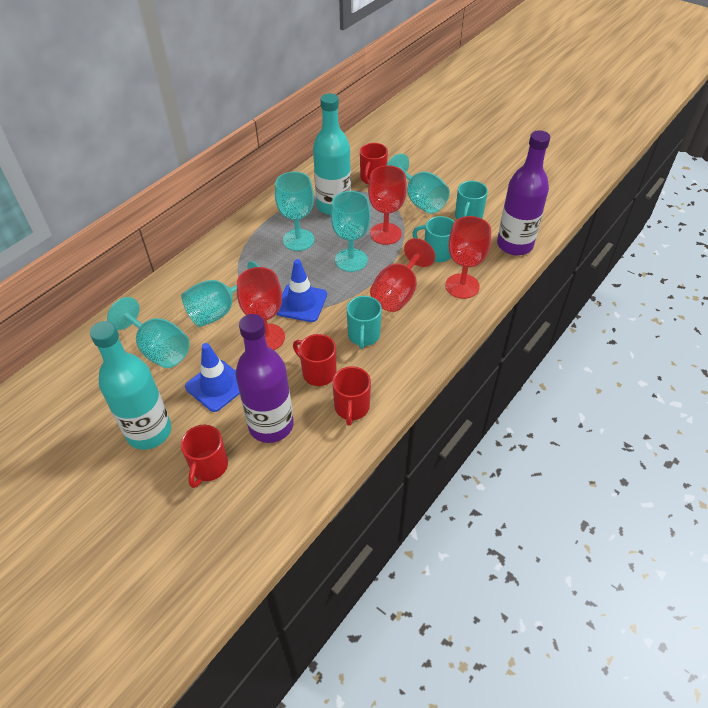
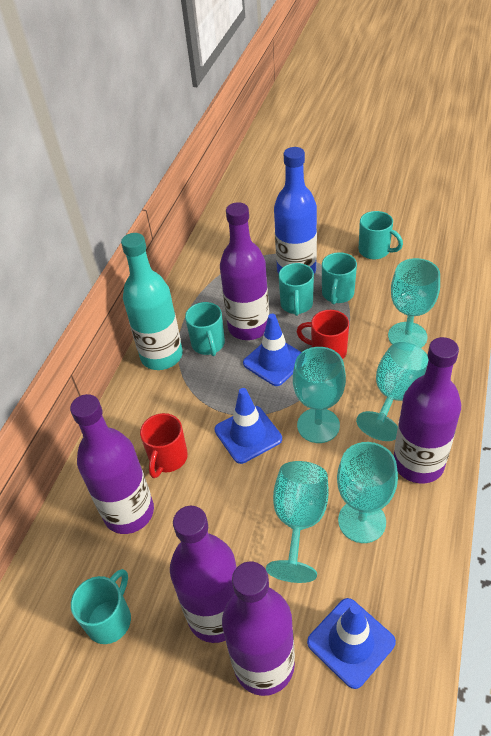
blue bottle: none = 0 -> [274,147,317,274] = 1
blue traffic cone: [185,343,240,412] [277,259,327,322] = 2 -> [214,388,282,464] [243,314,301,386] [307,598,396,689] = 3
purple bottle: [235,314,294,443] [497,130,550,255] = 2 -> [70,394,154,534] [170,506,237,643] [220,202,269,340] [222,561,295,696] [394,337,461,484] = 5
red goblet: [237,267,285,350] [368,165,407,245] [370,238,435,312] [445,216,491,299] = 4 -> none = 0
red mug: [181,425,228,488] [293,334,336,386] [332,366,371,426] [360,143,388,184] = 4 -> [140,413,188,478] [296,310,349,359] = 2
turquoise bottle: [90,321,171,450] [313,93,351,215] = 2 -> [121,233,183,370] = 1
turquoise mug: [347,296,382,349] [412,216,455,262] [455,181,488,219] = 3 -> [71,569,131,644] [185,302,225,356] [278,263,314,316] [322,252,357,304] [359,211,403,260] = 5

